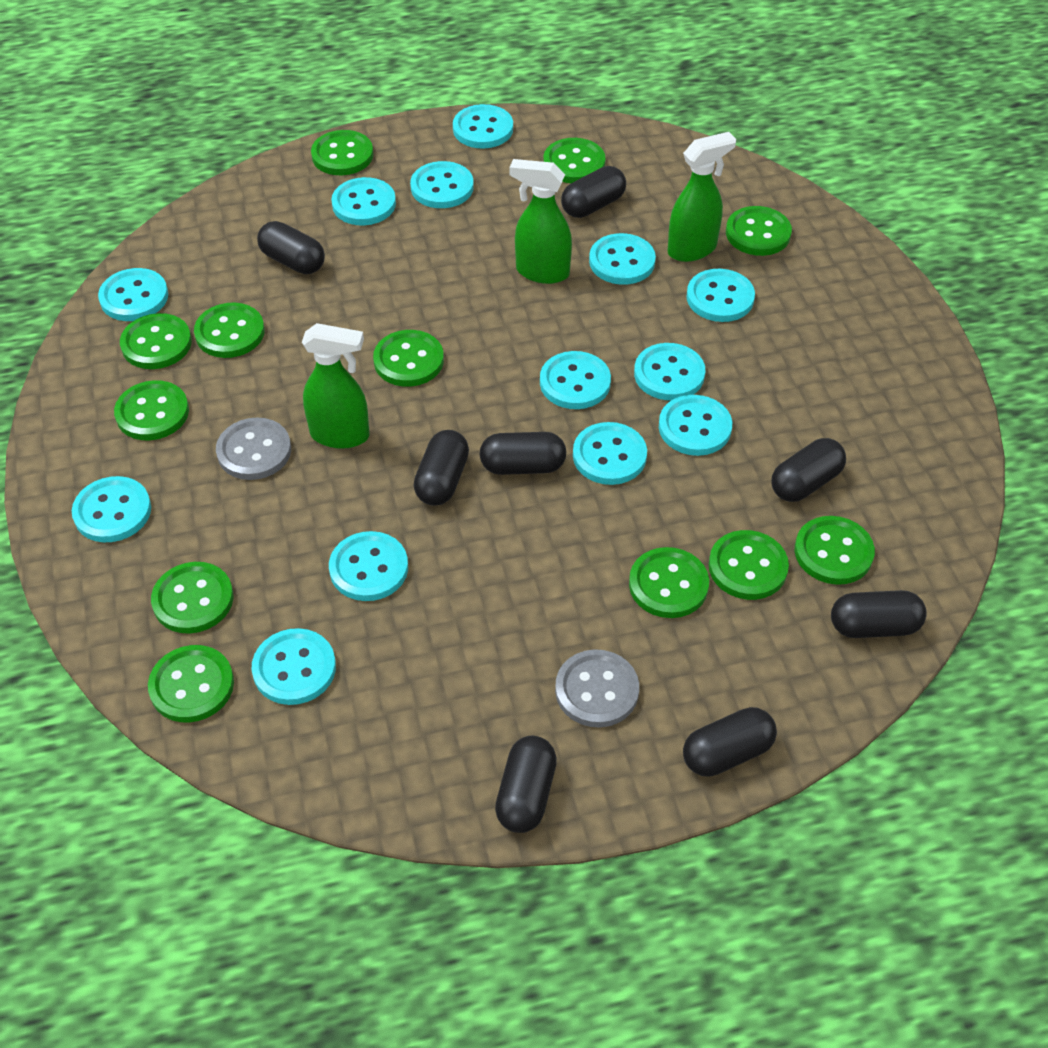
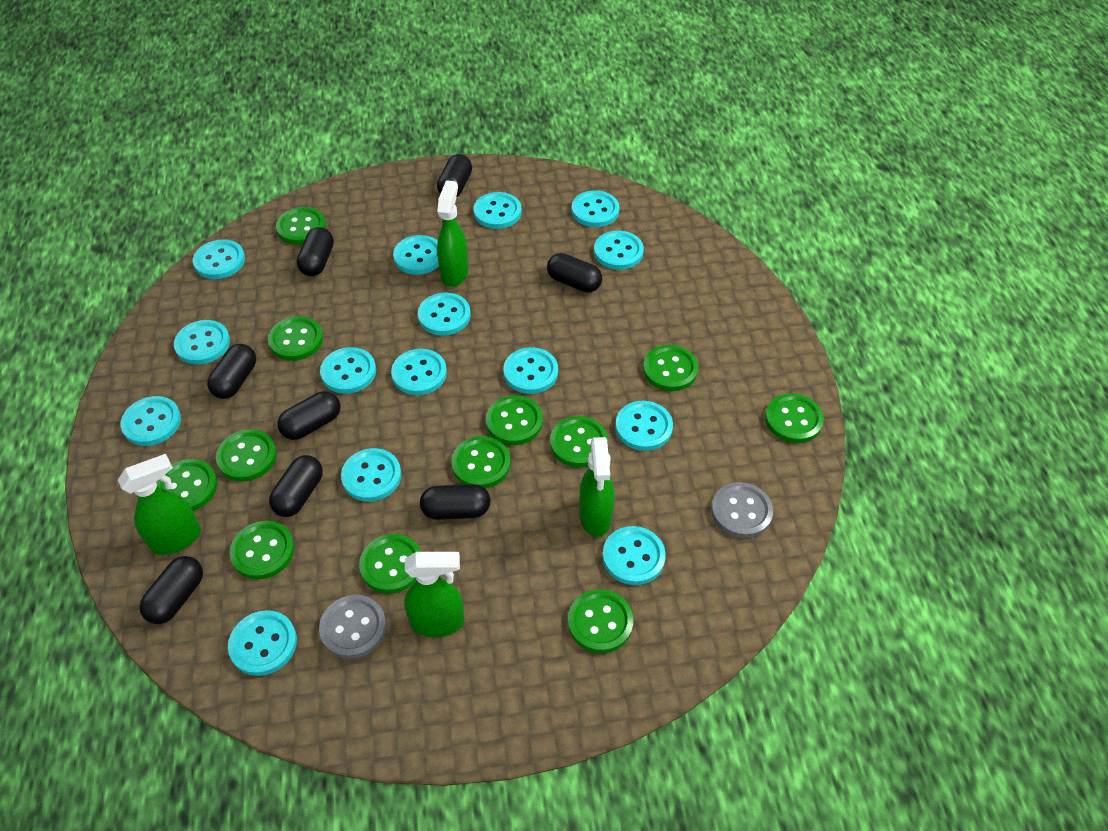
green spray bottle: [302,323,370,449] [509,159,572,284] [668,132,736,262] = 3 -> [118,454,201,555] [404,552,464,637] [437,180,469,287] [579,437,614,537] = 4
turquoise button: [72,476,151,542] [98,268,168,321] [252,628,336,705] [329,531,408,601] [331,177,396,225] [410,161,474,208] [453,104,513,148] [540,351,611,409] [573,422,647,485] [589,233,656,285] [634,343,705,400] [659,395,732,456] [686,269,755,322] = 13 -> [121,396,181,446] [174,320,230,365] [193,239,245,279] [228,610,297,676] [320,347,376,394] [341,448,401,502] [391,349,447,395] [393,235,439,275] [418,292,471,336] [474,192,522,229] [503,347,558,394] [572,190,620,227] [594,230,644,270] [603,526,666,585] [615,401,673,451] = 15

